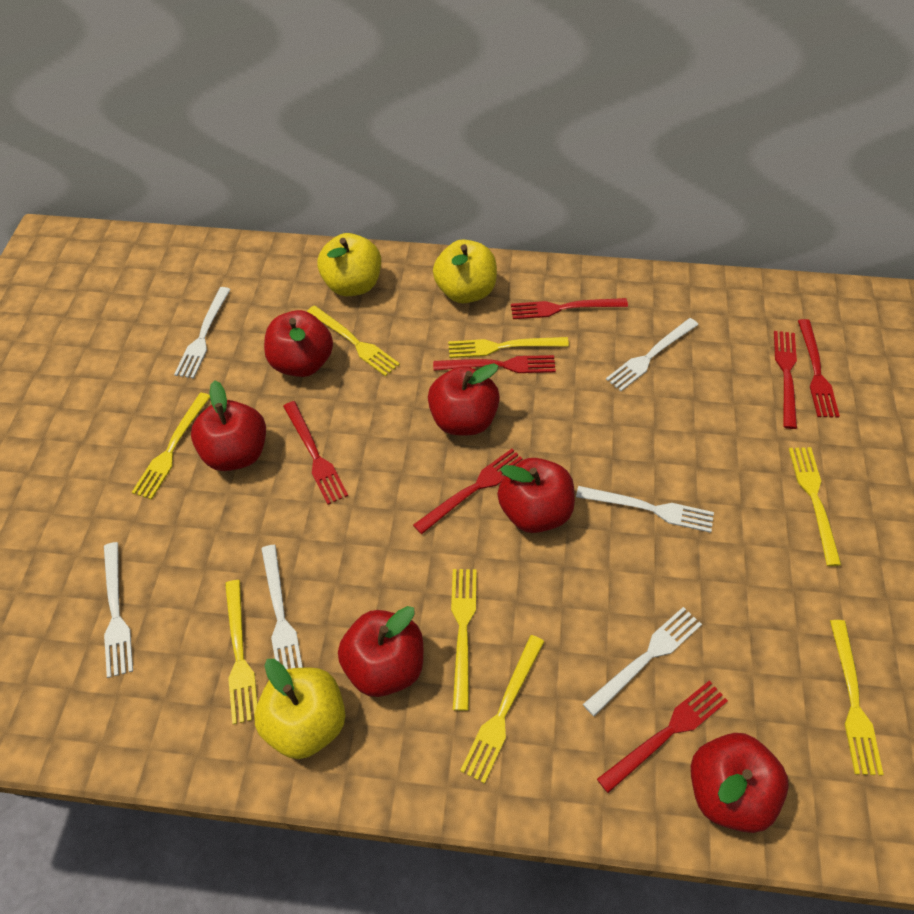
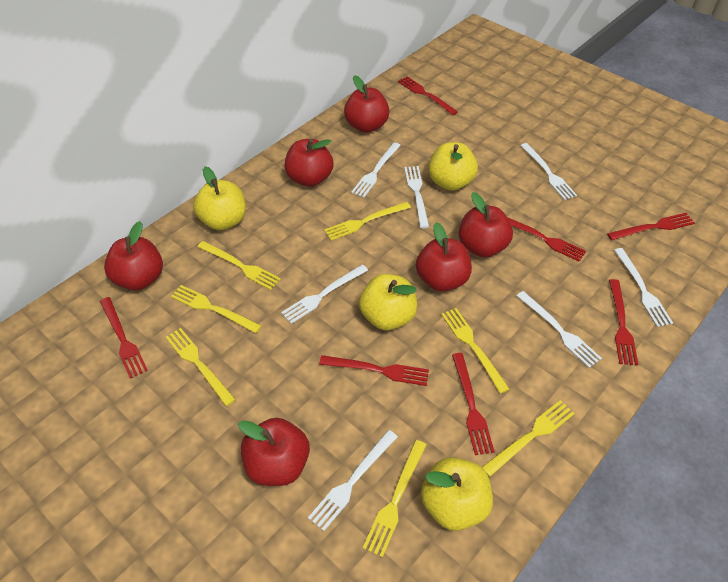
white fork: [104,542,133,678] [174,287,231,379] [261,545,303,669] [576,486,714,533] [583,607,702,716] [606,318,698,391] = 6 -> [281,264,368,324] [308,430,398,531] [351,142,401,197] [404,166,429,228] [517,291,602,368] [520,143,577,200] [614,248,673,327] = 7
yellow apple: [254,659,346,759] [317,233,381,296] [433,239,497,304] = 3 -> [193,166,246,230] [359,274,417,330] [421,457,493,531] [428,142,478,191] = 4
yellow fork: [132,392,210,500] [225,580,258,725] [307,305,400,376] [448,337,569,358] [451,569,477,711] [460,635,545,784] [789,447,841,566] [830,620,884,776] = 8 -> [165,328,236,406] [171,285,262,333] [198,241,281,290] [324,202,411,240] [363,440,426,558] [441,308,509,394] [482,400,575,477] = 7

